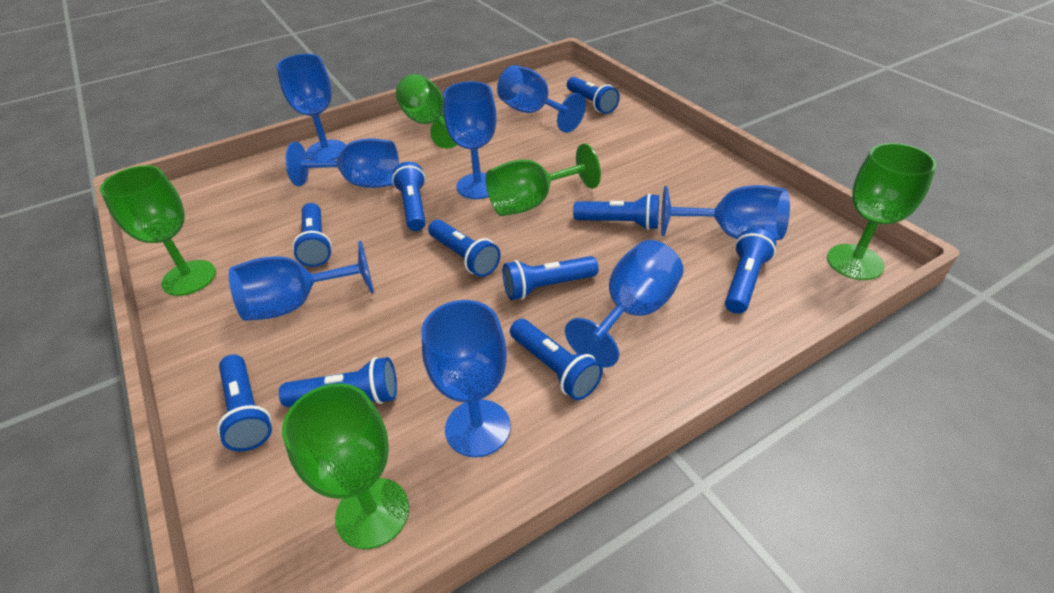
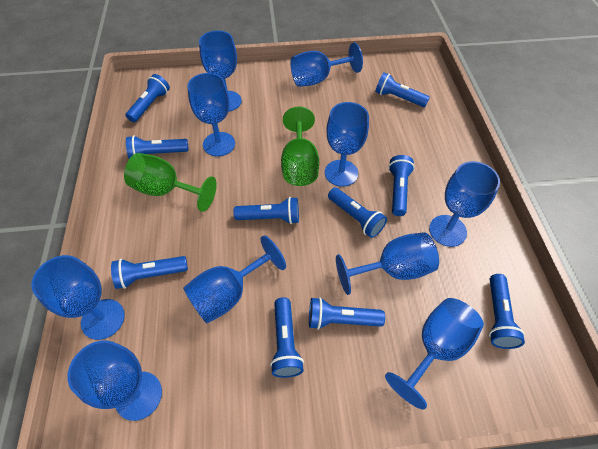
blue goblet: [229,241,374,321] [277,54,346,160] [285,138,399,188] [421,300,511,457] [443,81,497,199] [497,65,586,133] [565,240,684,368] [661,185,790,240] = 8 -> [31,255,125,340] [67,340,162,421] [183,235,286,323] [187,73,235,156] [199,30,242,112] [291,42,363,87] [325,102,369,187] [336,232,439,295] [385,298,484,410] [429,161,500,247] = 10
green goblet: [100,165,216,296] [282,383,409,549] [396,74,458,149] [486,144,601,216] [827,143,937,280] = 5 -> [124,153,217,212] [281,107,319,186] = 2

